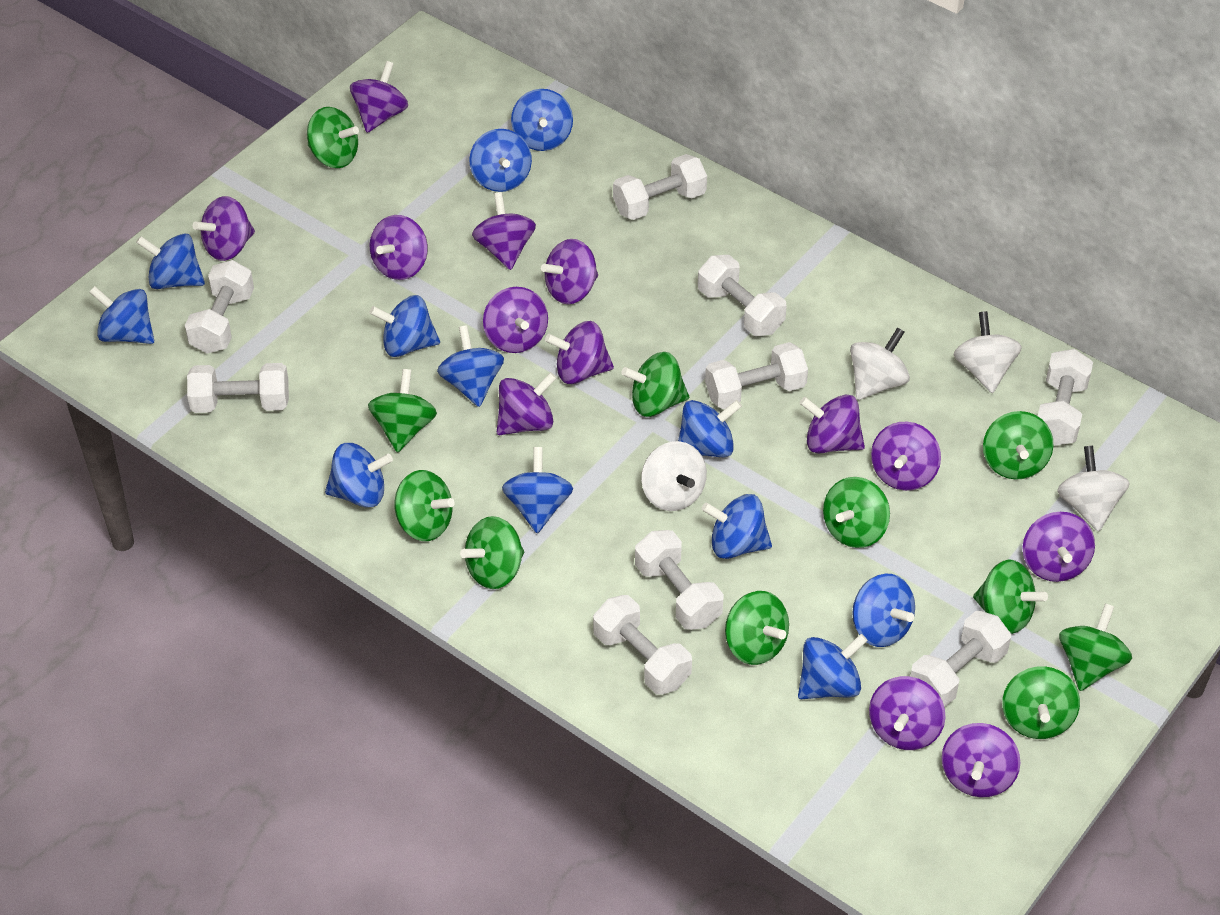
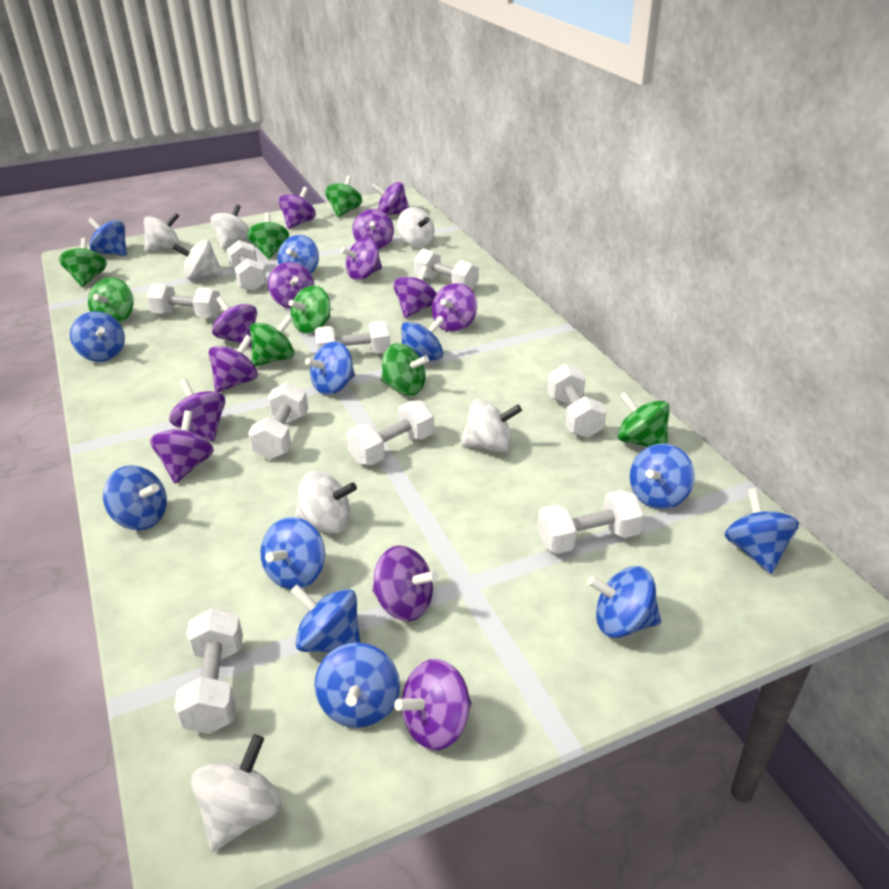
green spinning top: [307,107,359,168] [368,369,437,453] [394,470,455,541] [460,516,524,589] [621,352,689,417] [725,591,789,665] [823,477,890,548] [973,559,1048,634] [983,411,1053,480] [1002,666,1080,739] [1059,603,1132,691] = 11 -> [59,238,107,287] [88,278,134,323] [247,212,289,259] [250,315,294,367] [289,285,331,334] [325,176,362,217] [381,343,429,395] [618,391,670,447] = 8
white spinning top: [641,441,707,511] [850,327,910,400] [953,311,1022,393] [1057,446,1129,532] = 4 -> [144,212,180,252] [173,240,223,279] [191,734,282,852] [210,204,249,249] [295,471,357,533] [397,207,435,248] [460,399,522,453] = 7

